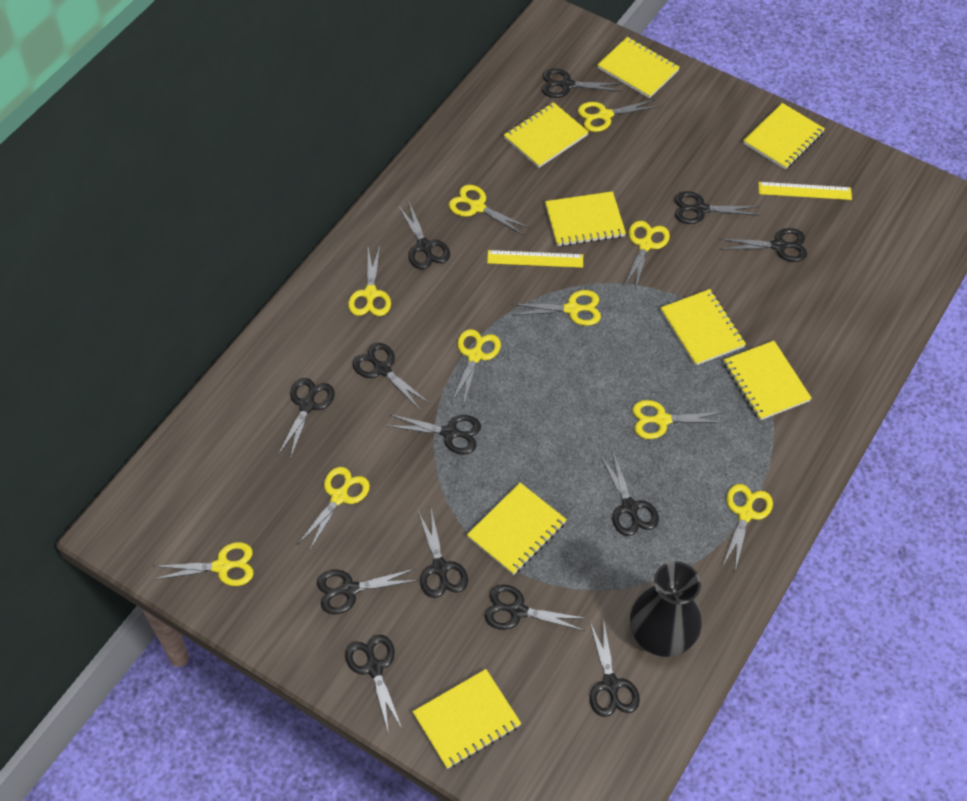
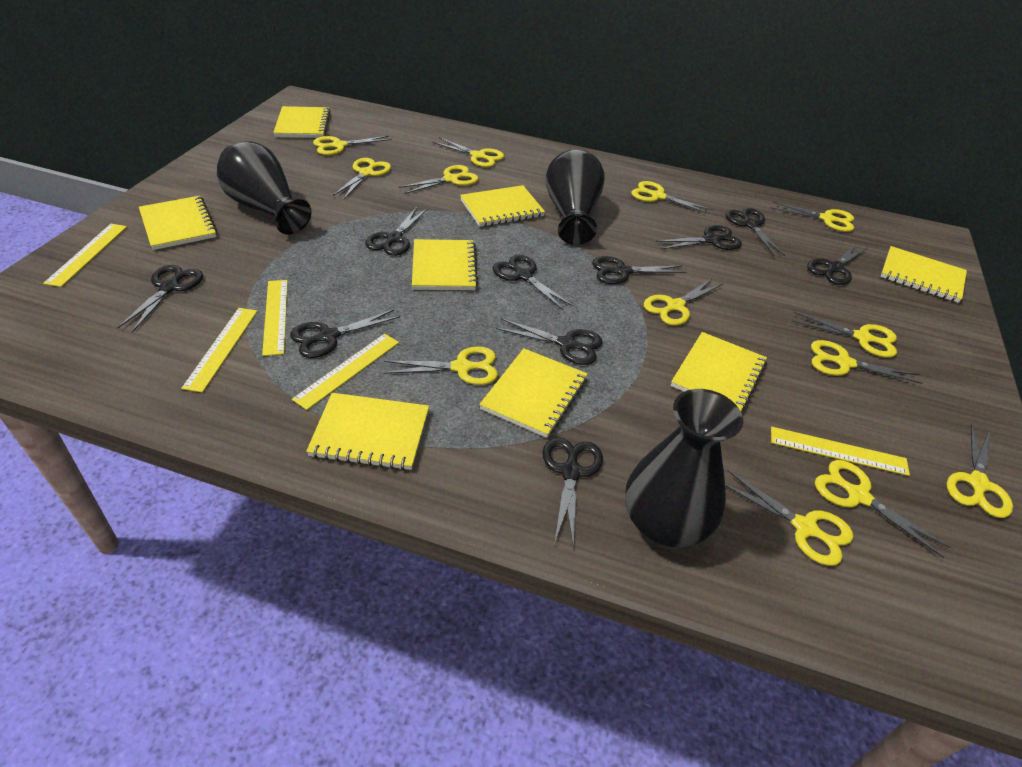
black scissors: [278,378,335,460] [317,569,419,615] [345,635,402,734] [353,343,430,411] [388,414,481,455] [398,202,450,269] [418,509,468,598] [485,585,587,631] [542,69,622,98] [590,618,640,717] [600,450,659,536] [675,191,759,224] [720,228,807,262] = 13 -> [117,265,203,333] [290,309,400,358] [365,207,427,256] [493,255,573,310] [496,319,603,365] [542,437,603,548] [592,256,686,284] [656,225,742,250] [725,208,785,256] [807,244,868,285] = 10
black vase: [630,561,702,657] = 1 -> [217,142,312,235] [545,149,605,245] [625,389,743,547] = 3
yellow ruler: [487,250,583,268] [758,182,852,200] = 2 -> [43,224,127,287] [181,308,258,393] [262,280,288,356] [292,334,399,410] [771,427,910,476] = 5
yellow scissors: [153,542,253,586] [298,467,370,551] [348,245,391,316] [449,185,530,235] [451,329,501,407] [511,290,601,326] [578,99,659,132] [624,221,670,291] [632,400,727,439] [722,484,773,571] = 10 -> [313,136,392,155] [333,158,391,199] [384,346,498,385] [399,165,479,194] [433,138,504,167] [631,181,713,214] [644,279,723,326] [725,470,853,566] [771,201,854,232] [792,312,897,358] [811,340,922,384] [815,460,951,558] [947,425,1013,518] = 13

